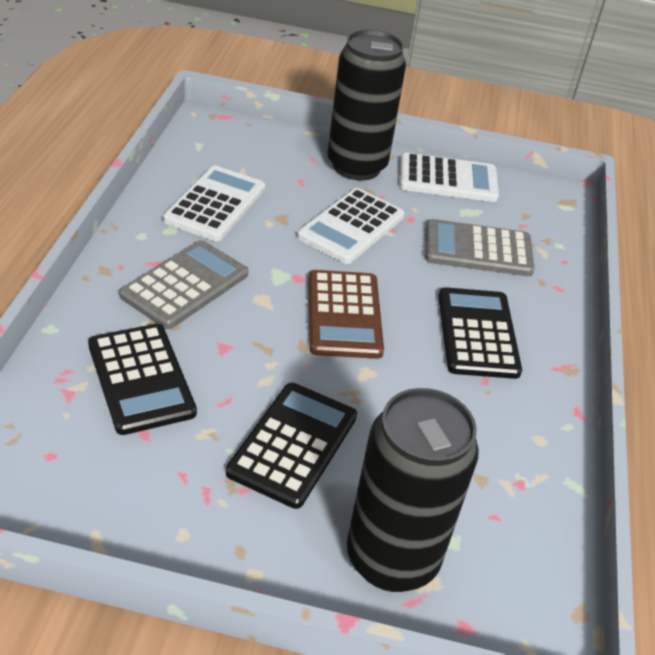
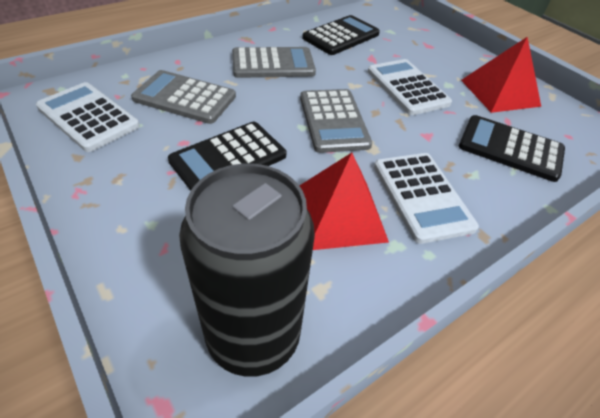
black can: [327,29,406,181] [347,388,479,592] = 2 -> [179,163,315,377] = 1
brown calculator: [308,270,384,359] = 1 -> none = 0
grey calculator: [119,240,248,329] [425,219,535,276] = 2 -> [131,70,236,124] [232,47,316,78] [300,89,372,153] = 3
red pyramid: none = 0 -> [299,153,389,250] [461,37,541,113] = 2

